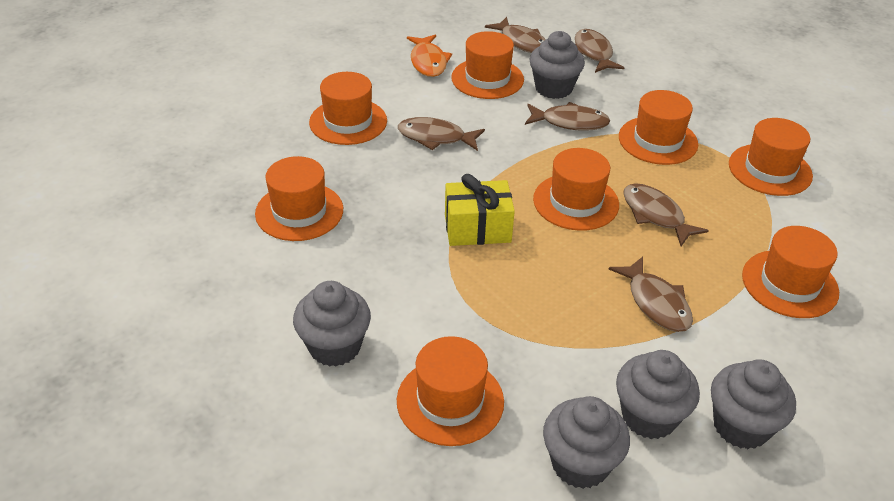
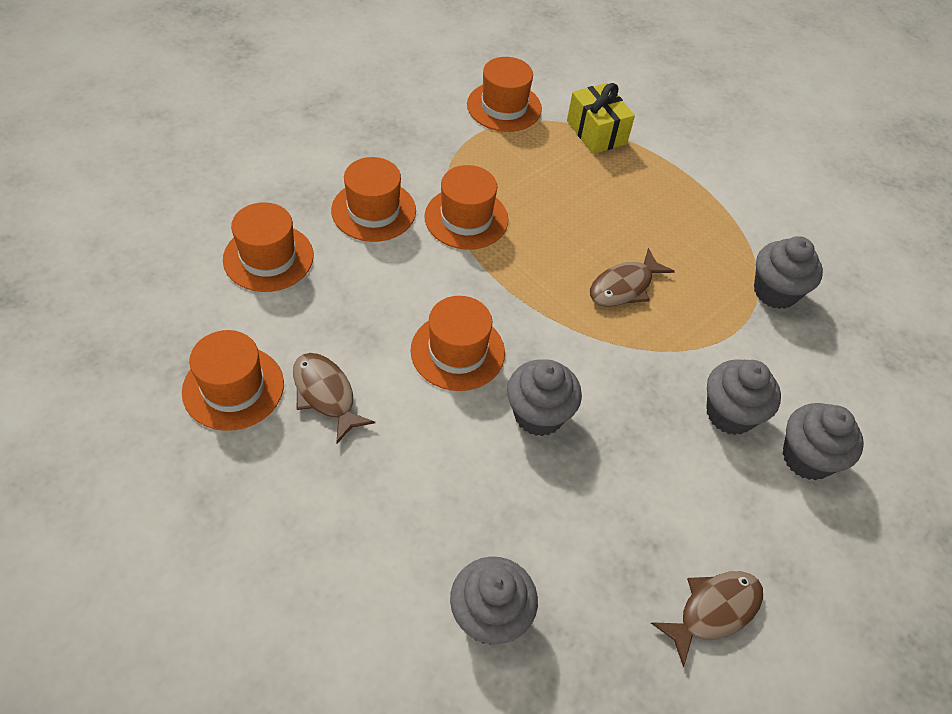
brown fish: [398,117,485,151] [485,17,546,53] [525,102,610,131] [575,29,625,73] [609,256,693,332] [623,183,709,246] = 6 -> [293,353,375,443] [590,248,675,307] [651,571,763,667] = 3
orange fish: [407,34,452,77] = 1 -> none = 0
orange hat: [255,156,343,241] [309,72,387,145] [397,336,504,446] [451,31,524,99] [533,148,619,231] [619,90,698,165] [729,118,813,196] [742,226,839,318] = 8 -> [182,330,284,431] [223,202,314,292] [331,157,416,242] [411,296,505,391] [424,165,508,250] [467,57,542,132] = 6

